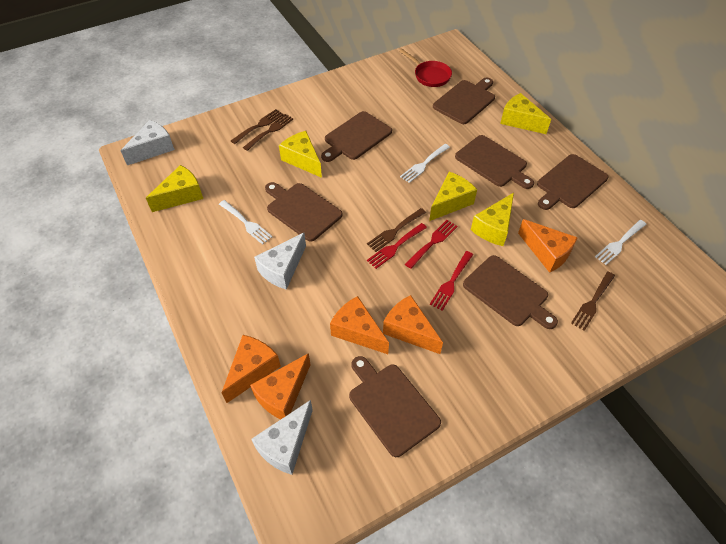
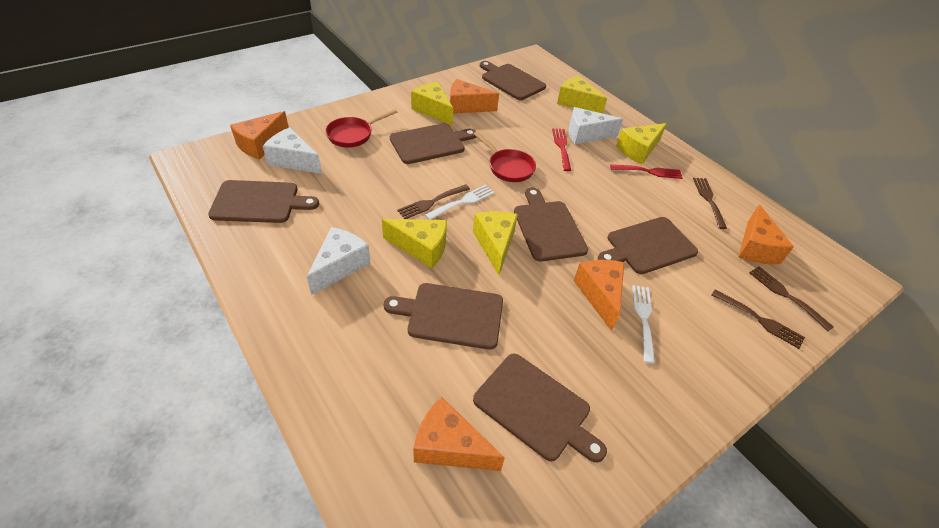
red fork: [367,223,427,269] [405,220,457,269] [430,251,473,311] = 3 -> [552,128,571,171] [610,165,683,179] = 2
red pan: [399,49,452,87] = 1 -> [325,109,397,147] [473,131,536,182] = 2
white fork: [219,200,273,245] [400,144,450,183] [595,220,647,265] = 3 -> [425,185,494,220] [632,285,655,364] = 2

